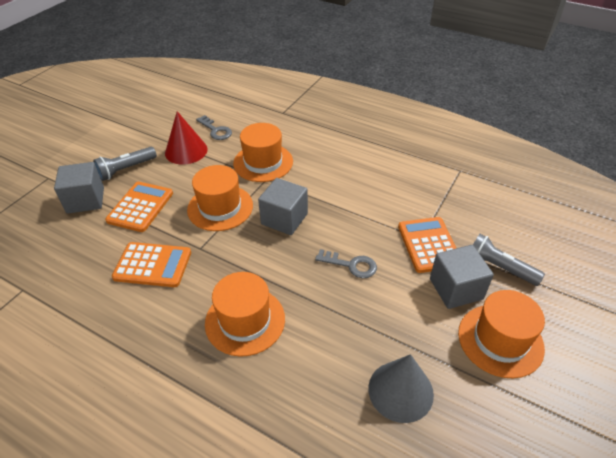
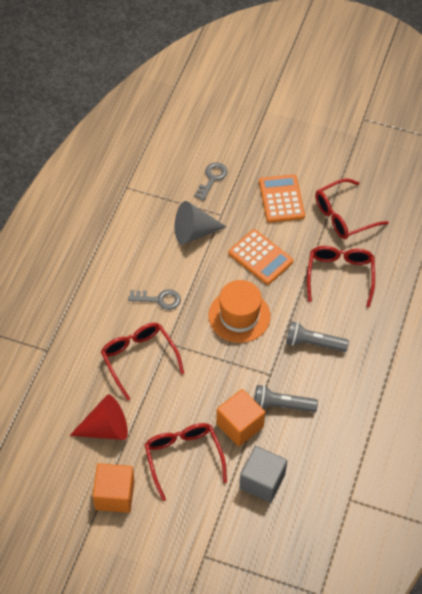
grey cube: [54,162,104,214] [258,178,308,235] [430,245,494,309] = 3 -> [239,446,287,503] = 1
orange calculator: [105,182,173,232] [112,242,191,287] [398,217,456,273] = 3 -> [228,229,293,285] [259,174,305,223] = 2
orange cube: none = 0 -> [92,463,134,513] [216,389,265,447] = 2
orange hat: [187,165,253,231] [205,272,285,357] [233,123,293,182] [458,290,545,378] = 4 -> [208,280,270,343] = 1
red glasses: none = 0 -> [101,323,184,401] [145,423,227,501] [307,246,375,307] [315,178,389,239] = 4

